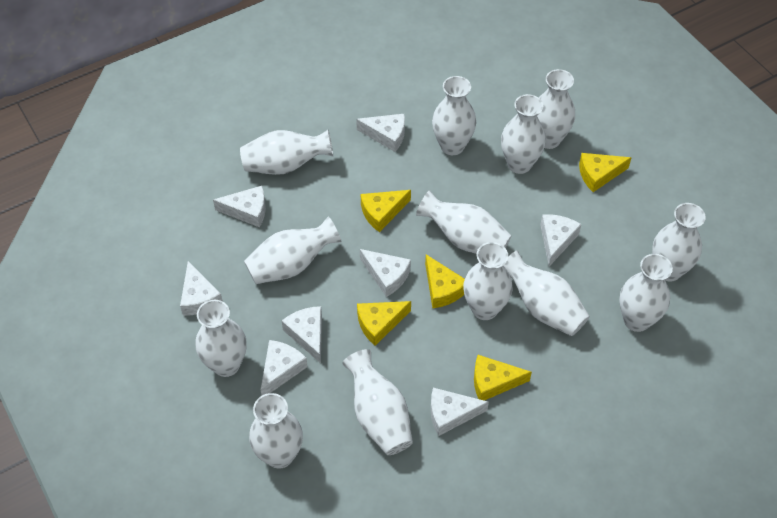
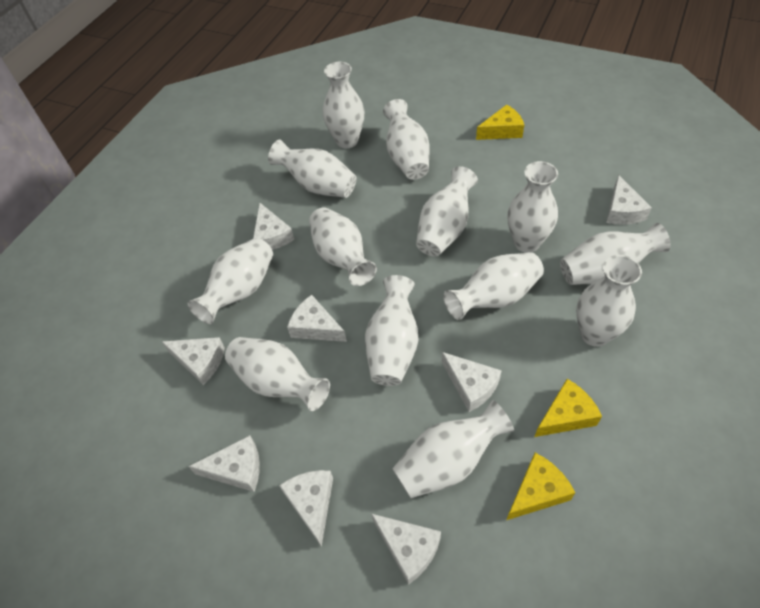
yellow cheese: [357,301,411,346] [361,190,411,232] [425,254,465,308] [474,355,532,401] [579,153,631,192] = 5 -> [476,104,524,140] [506,453,575,520] [534,379,602,437] = 3

